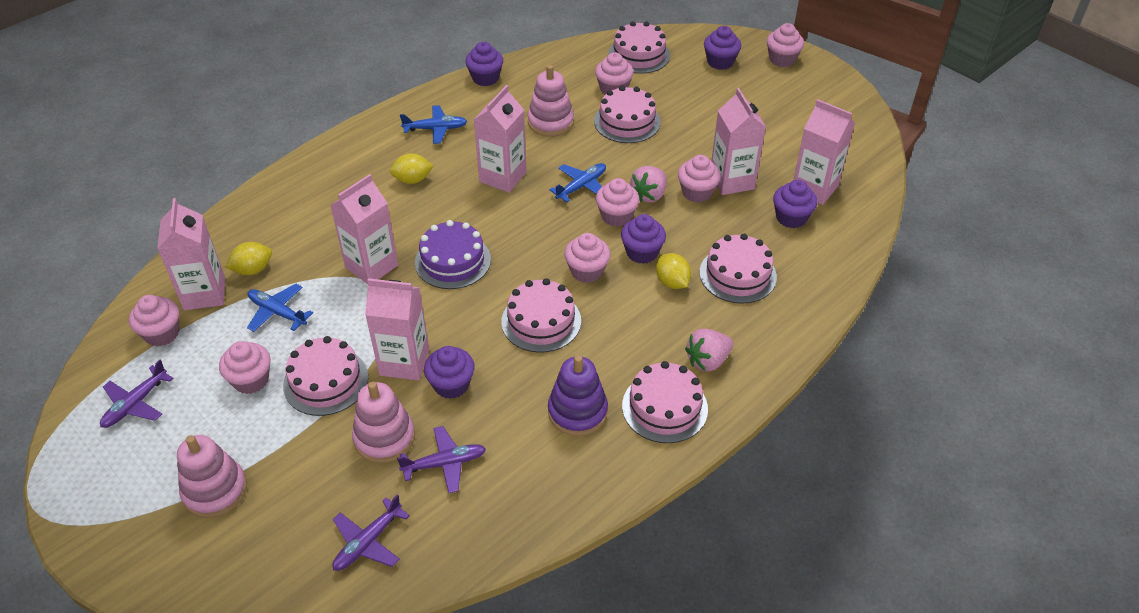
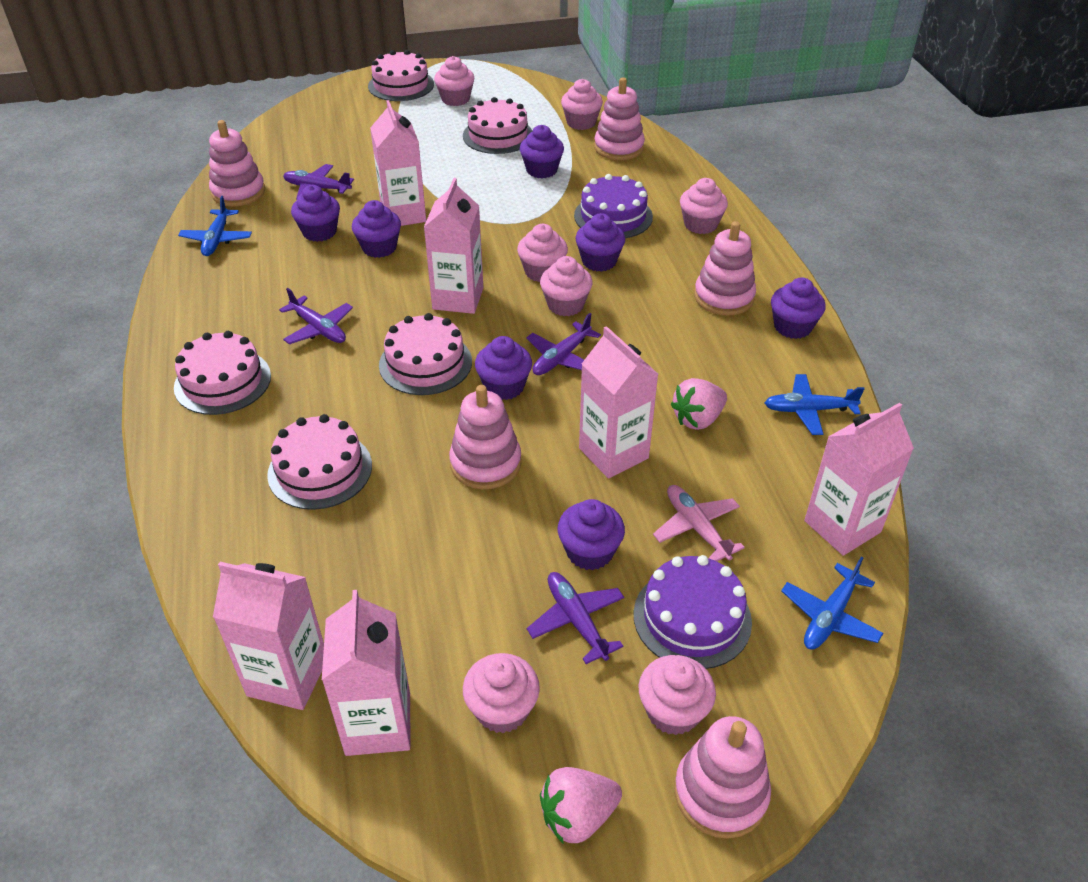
pink cake: [283,336,368,416] [501,278,581,353] [594,86,661,143] [608,21,670,74] [622,361,708,443] [699,234,777,304] = 6 -> [174,331,271,415] [267,414,372,510] [368,50,434,101] [379,313,472,395] [463,97,532,154] = 5
pink plane: none = 0 -> [653,485,745,561] = 1
pink stacking toy: [177,435,247,518] [352,381,415,463] [528,65,574,137] = 3 -> [209,120,265,206] [449,385,521,489] [594,77,645,160] [674,716,771,839] [694,221,756,316] = 5
purple cake: [415,220,491,289] = 1 -> [574,174,653,238] [634,555,752,669] = 2
purple cupcake: [424,346,475,399] [465,42,503,86] [621,214,666,264] [704,26,741,70] [773,180,817,228] = 5 -> [291,185,340,242] [352,200,401,258] [475,336,532,400] [520,125,564,178] [558,499,625,570] [575,213,625,272] [771,277,826,339] = 7
purple plane: [100,360,174,428] [333,494,410,571] [397,426,486,493] = 3 -> [279,288,353,344] [283,164,354,200] [526,313,601,375] [527,572,624,664] = 4
purple stacking toy: [548,355,608,436] = 1 -> none = 0
yellow lemon: [225,242,272,275] [390,153,434,184] [656,253,691,289] = 3 -> none = 0

